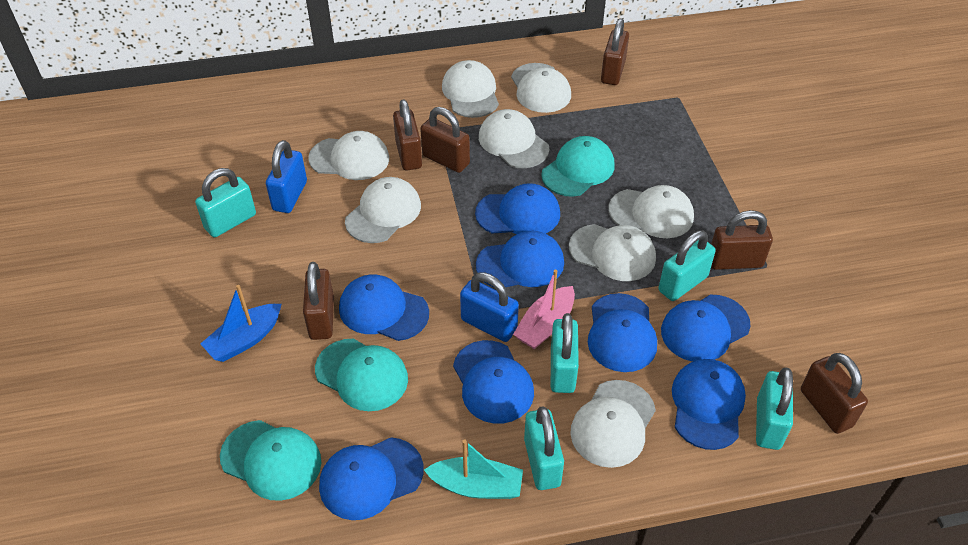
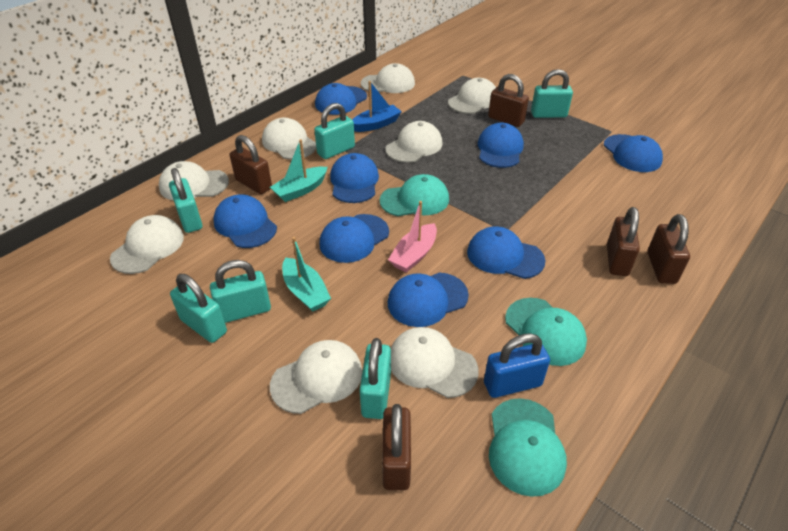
blue padlock: [266,140,307,213] [460,272,519,342] = 2 -> [484,333,550,398] = 1
brown padlock: [303,262,334,340] [393,99,422,170] [420,107,470,173] [601,18,629,85] [711,210,773,270] [801,353,868,434] = 6 -> [230,135,272,194] [382,404,411,490] [488,74,529,127] [607,207,640,276] [648,214,690,284] = 5
turquoise boat: [424,440,523,499] = 1 -> [270,139,328,202] [282,237,331,312] = 2
turquoise padlock: [195,168,256,237] [524,406,564,490] [551,313,579,393] [659,231,716,301] [756,368,793,450] = 5 -> [169,168,202,233] [170,274,227,343] [210,260,271,323] [314,103,355,159] [359,338,391,419] [531,69,573,118] = 6

